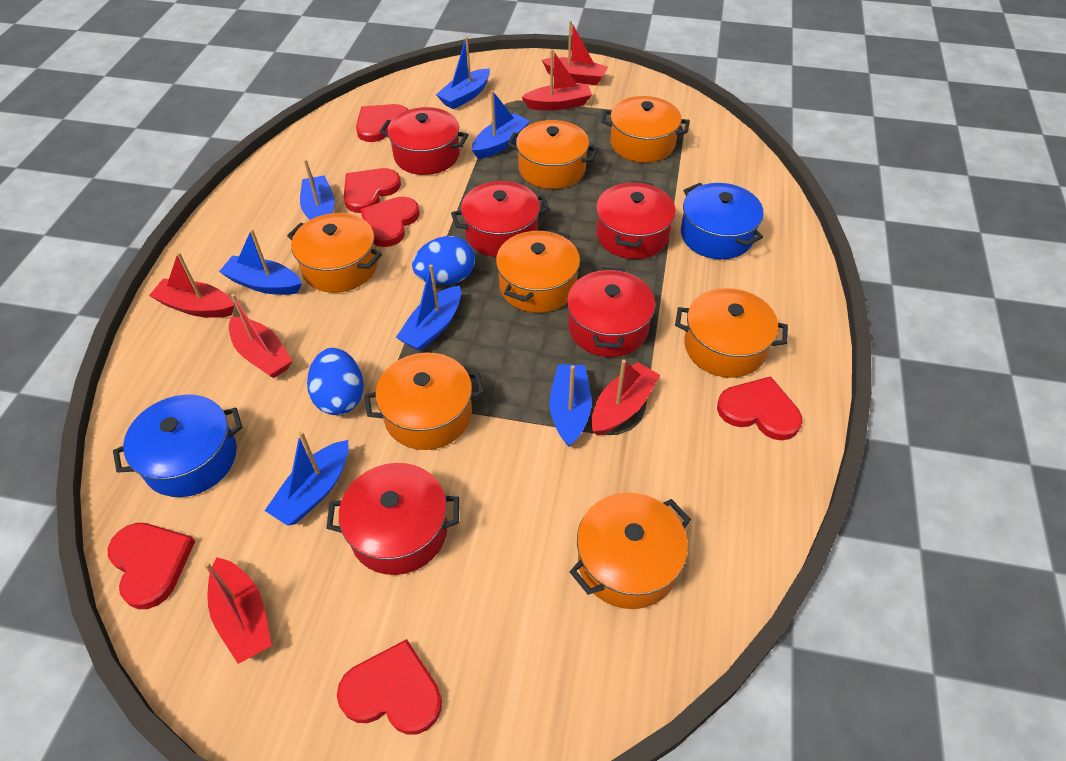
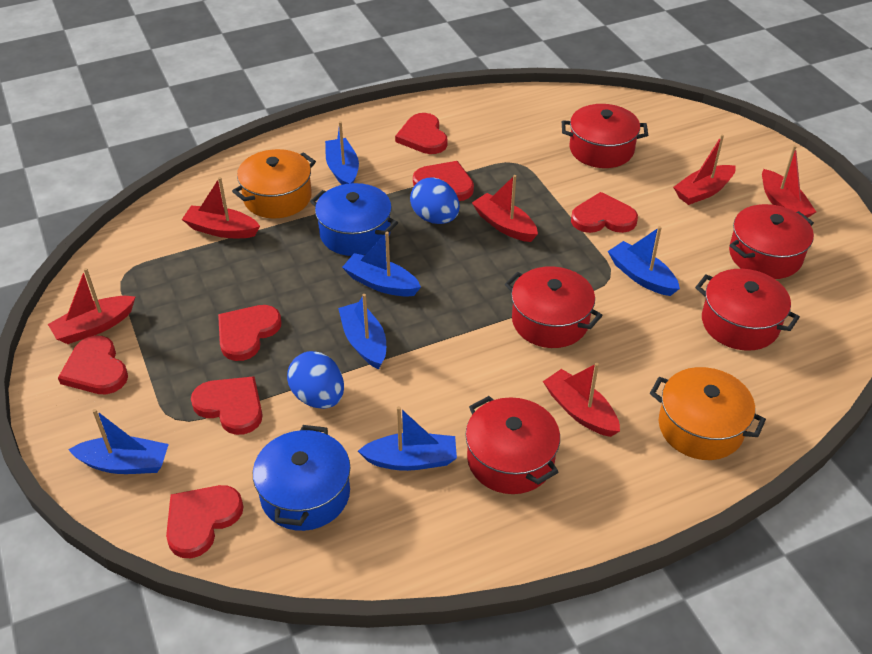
blue boat: [219,229,302,295] [265,431,349,526] [300,159,335,220] [396,264,461,351] [436,37,490,109] [472,90,530,159] [549,364,592,447] = 7 -> [68,409,169,474] [325,121,359,185] [338,294,386,369] [342,232,421,297] [358,406,457,471] [608,226,680,296] = 6
orange pot: [287,213,382,293] [364,353,485,450] [496,229,580,313] [507,120,598,189] [569,493,691,609] [601,96,690,163] [675,288,788,378] = 7 -> [232,149,316,218] [650,367,766,460] = 2
red heart: [108,523,195,609] [337,639,442,735] [344,168,401,213] [356,104,408,142] [360,197,420,247] [717,376,802,440] = 6 -> [58,336,128,394] [166,485,244,558] [191,376,263,435] [218,305,281,361] [395,113,448,154] [413,161,474,201] [571,192,638,233] = 7

